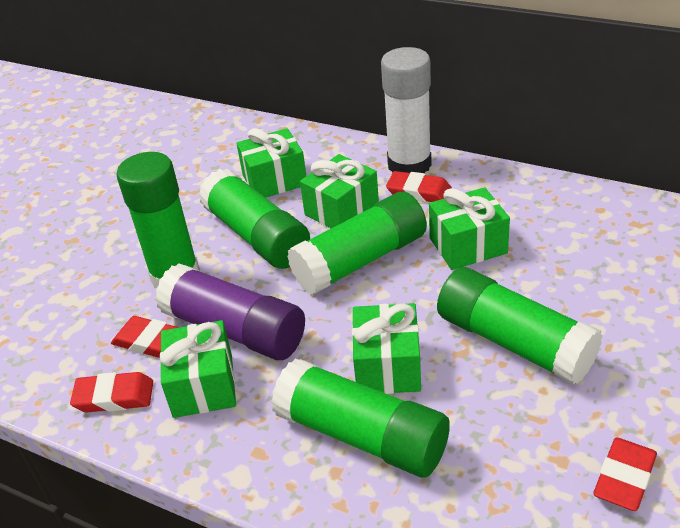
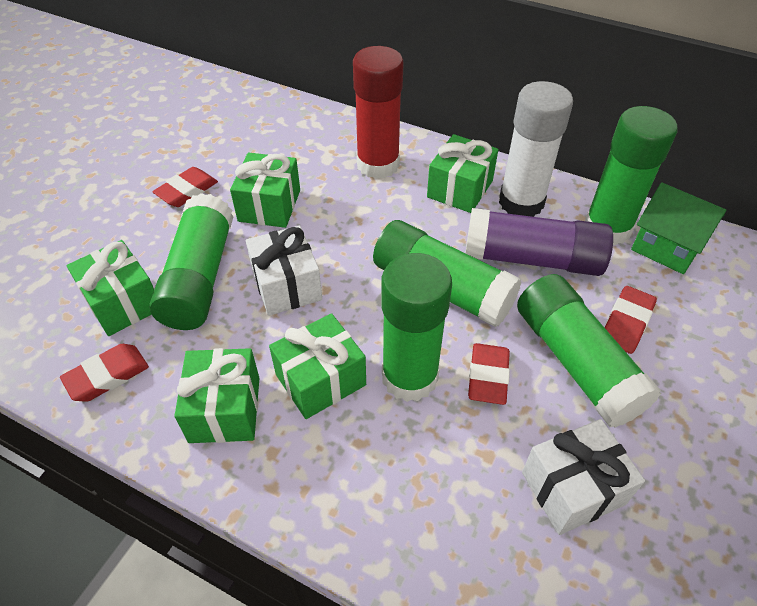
green house: none = 0 -> [631,182,726,274] = 1
red glue stick: none = 0 -> [353,46,403,179] = 1
white gift: none = 0 -> [246,226,322,316] [522,419,645,535] = 2

